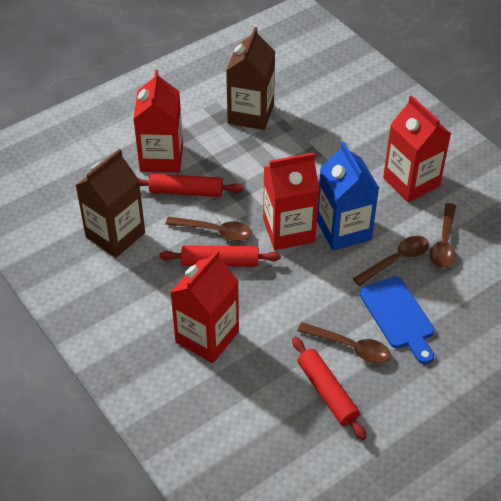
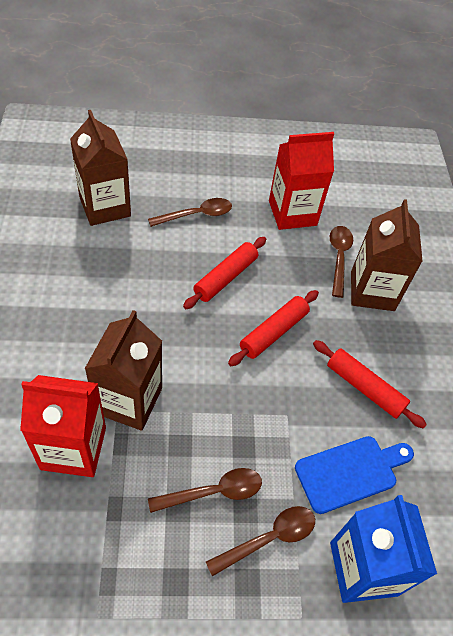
brown carton: [75,149,145,258] [226,27,275,130] = 2 -> [70,110,131,226] [85,310,162,431] [351,199,423,311] = 3
red carton: [133,70,183,173] [170,250,239,363] [263,153,319,250] [383,95,451,202] = 4 -> [20,375,106,477] [269,132,334,230] = 2

